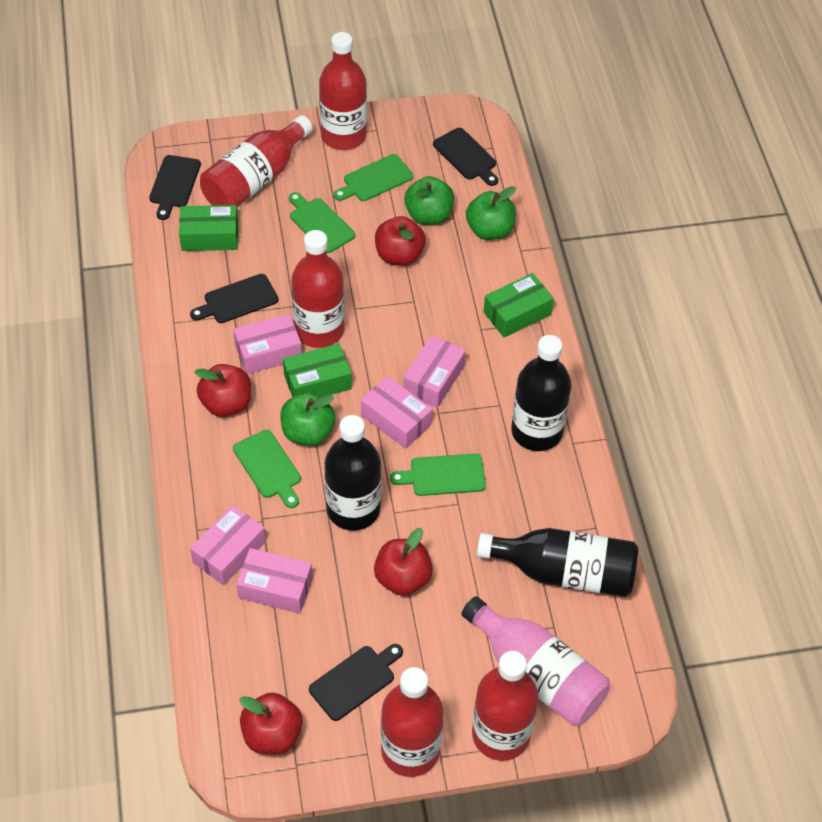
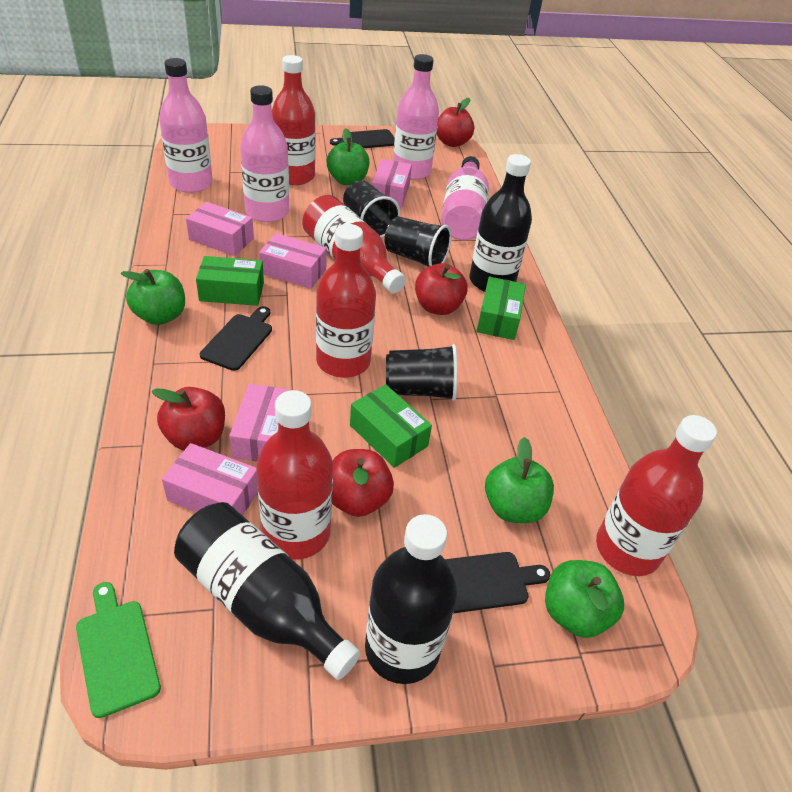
black cup: none = 0 -> [343,180,400,238] [385,216,452,267] [386,344,457,401] = 3
black cutting board: [149,155,201,220] [190,274,279,323] [309,644,403,721] [433,128,498,186] = 4 -> [200,306,272,371] [330,129,395,148] [445,552,550,613] = 3
green apple: [280,392,336,446] [404,176,454,225] [466,186,516,240] = 3 -> [121,269,185,325] [327,128,369,185] [485,437,554,523] [545,560,624,638] = 4
green cutting board: [233,430,301,508] [289,192,355,253] [334,154,413,201] [390,454,486,496] = 4 -> [76,582,161,718] = 1
pink bottle: [461,596,610,726] = 1 -> [159,58,213,193] [240,85,289,222] [393,54,439,180] [441,156,489,240] = 4

